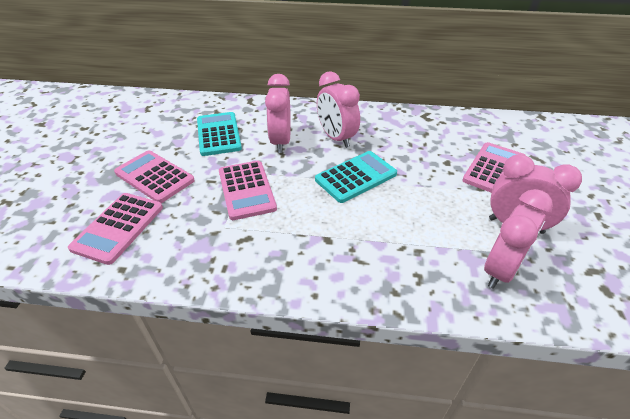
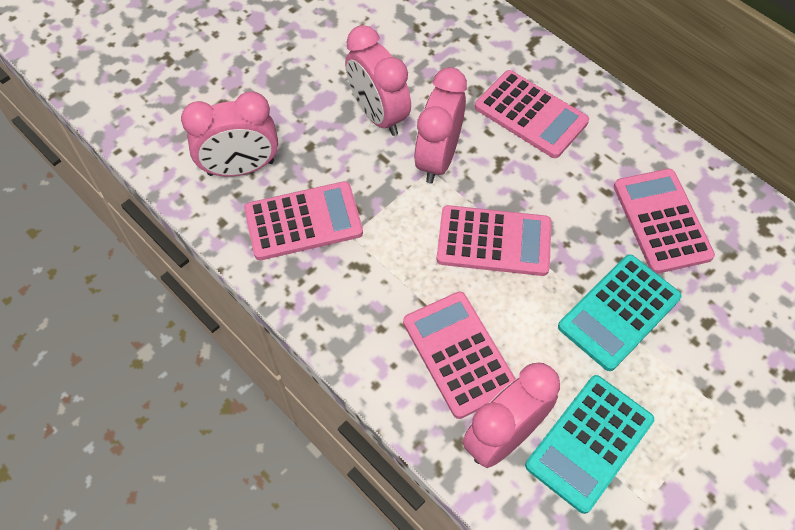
pink calculator: [68,193,163,265] [114,150,195,203] [219,161,277,220] [462,142,525,193] = 4 -> [244,181,363,260] [403,291,516,419] [436,205,552,276] [475,70,589,158] [614,169,715,274] = 5

